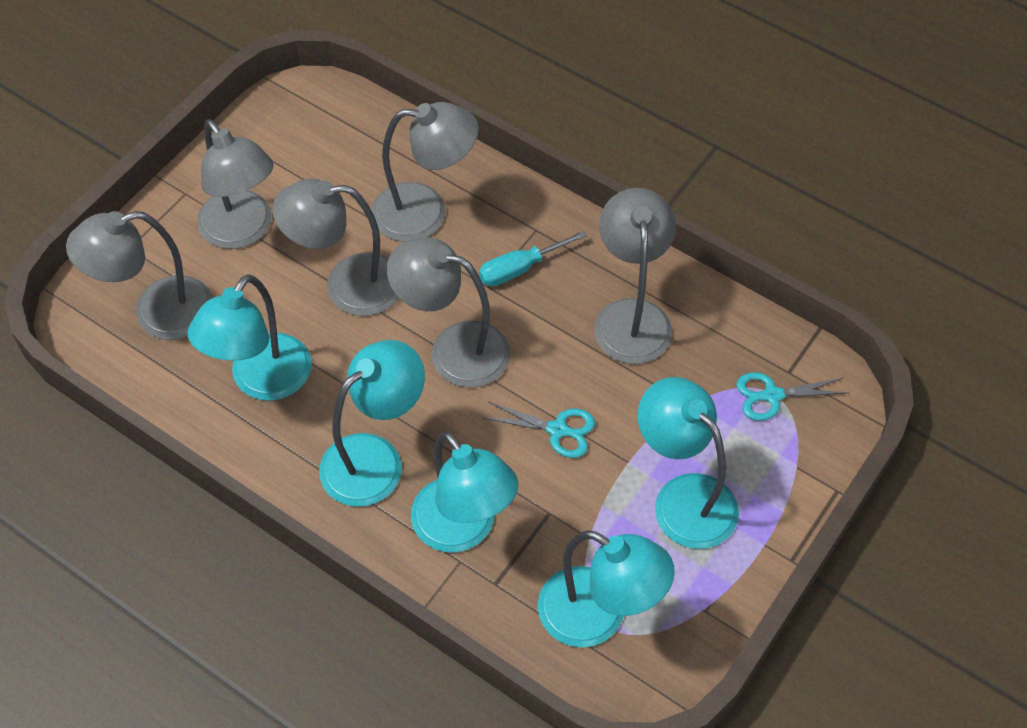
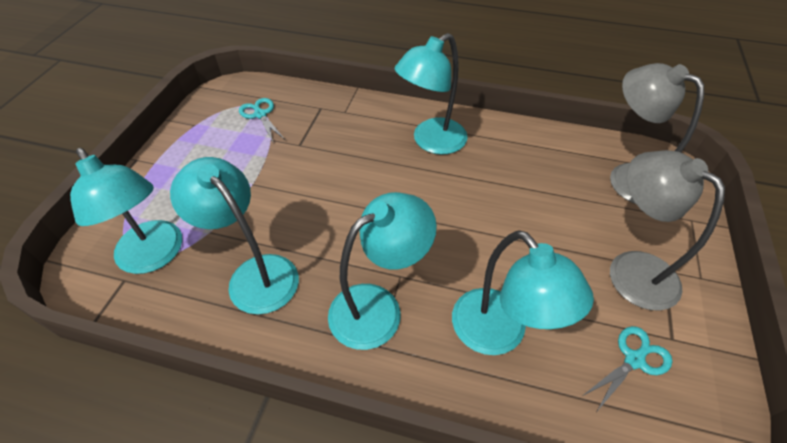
grey lamp: [66,211,213,340] [197,119,274,249] [272,178,399,316] [371,102,479,242] [387,237,510,388] [594,188,676,364] = 6 -> [610,63,704,204] [610,150,725,311] = 2
turquoise screwdriver: [479,230,587,286] = 1 -> none = 0

